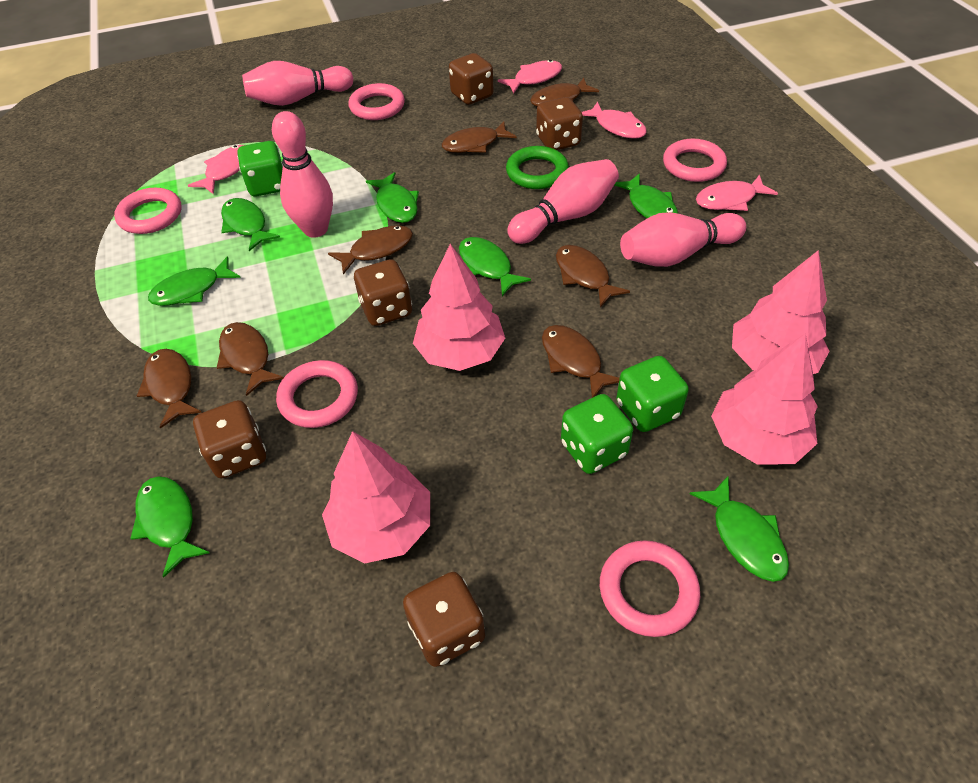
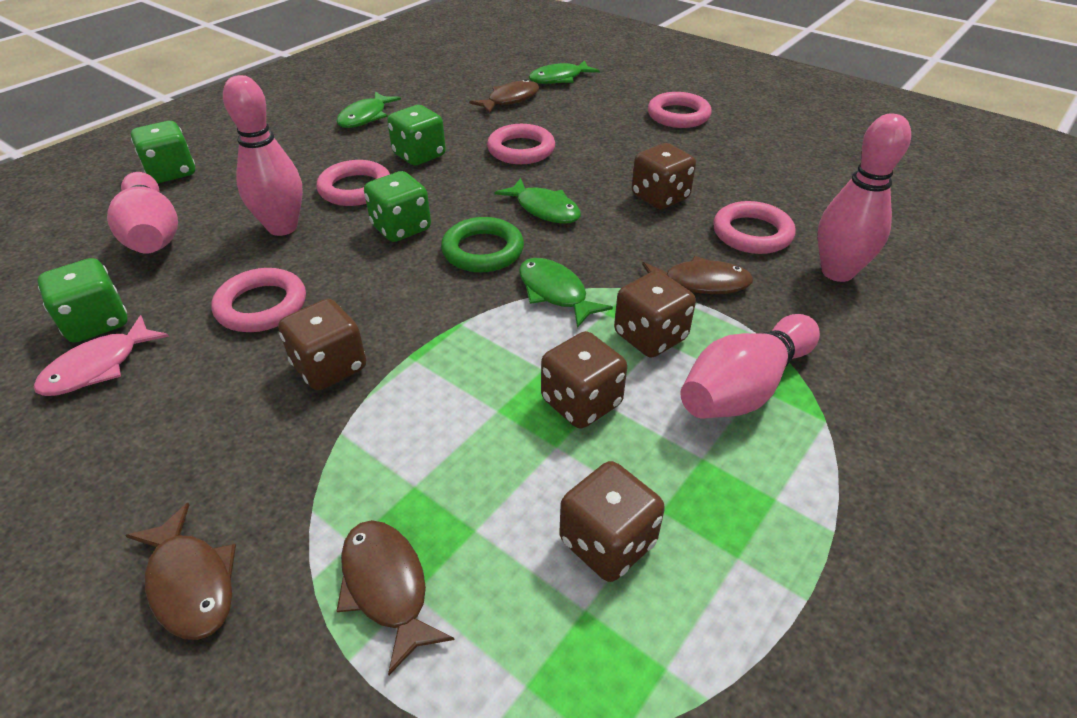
brown fish: [137,349,202,429] [217,322,284,396] [328,225,413,275] [441,122,517,153] [530,78,599,107] [542,325,620,398] [556,245,630,307] = 7 -> [125,503,236,640] [337,520,455,675] [469,79,539,114] [642,256,753,294] = 4
green dice: [237,141,283,197] [561,394,633,474] [616,356,689,432] = 3 -> [37,258,128,343] [131,121,195,183] [364,171,431,242] [387,105,446,166] = 4
green fish: [130,476,209,578] [148,256,241,306] [221,198,280,251] [366,172,419,223] [459,237,531,296] [614,173,678,218] [690,475,789,582] = 7 -> [336,92,401,128] [494,178,581,224] [519,258,613,328] [529,60,600,84] = 4
pink fish: [188,145,244,194] [498,60,562,93] [582,101,647,139] [696,175,778,211] = 4 -> [34,315,169,396] = 1
pink tree: [322,431,430,563] [413,244,505,371] [711,333,818,465] [732,251,829,374] = 4 -> none = 0

